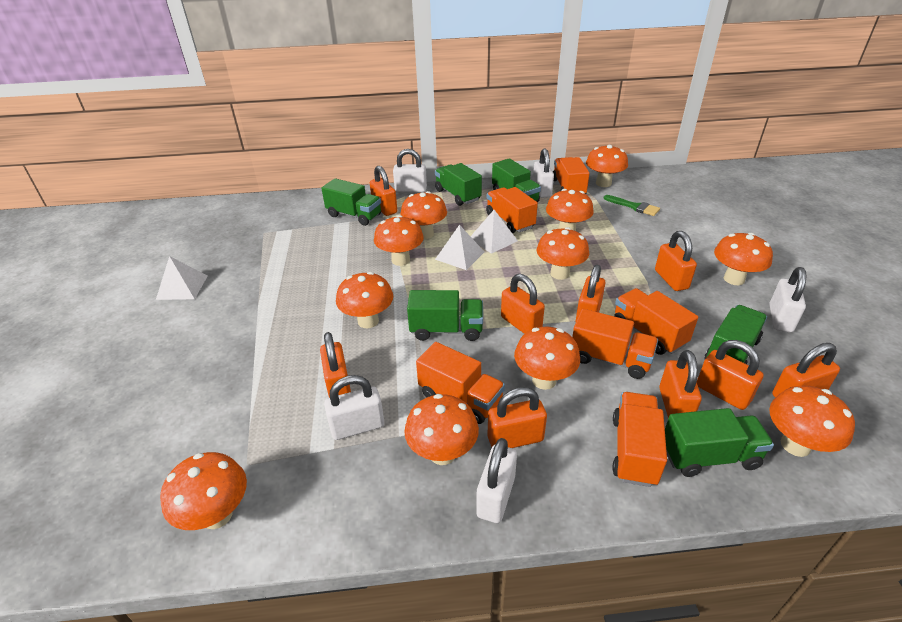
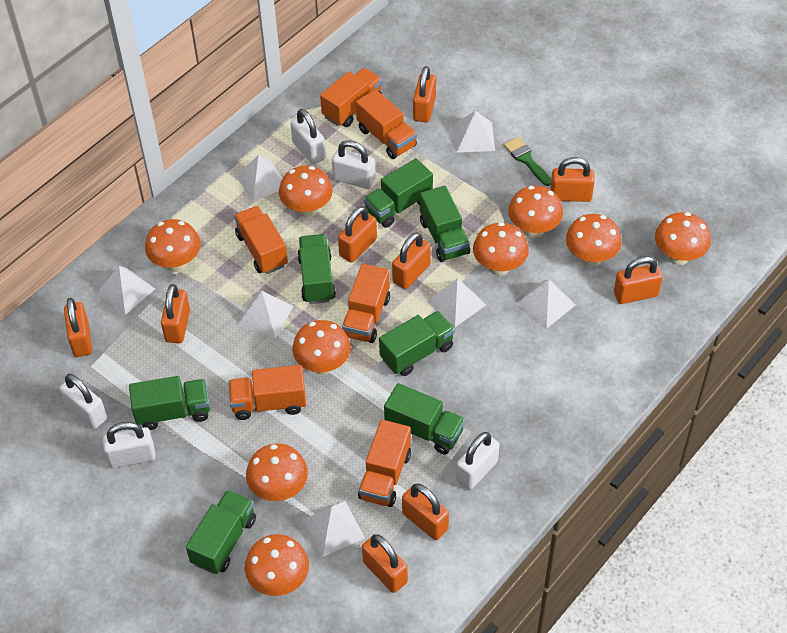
green truck: [321,178,381,226] [407,290,483,341] [435,163,482,206] [492,158,541,202] [665,408,774,477] [705,305,767,364] = 6 -> [129,376,210,430] [186,490,256,574] [297,234,336,304] [364,158,433,228] [379,311,455,376] [384,383,465,454] [420,186,470,262] = 7
orange mushroom: [160,452,247,530] [336,272,393,328] [374,215,424,266] [400,191,447,239] [404,394,479,465] [514,327,580,390] [537,227,589,280] [546,189,594,231] [586,145,628,187] [714,233,773,285] [769,386,855,457] = 11 -> [145,219,200,272] [245,534,309,596] [246,444,308,501] [279,166,333,218] [292,320,351,375] [473,222,529,276] [508,186,563,238] [566,214,622,267] [655,212,711,265] = 9
white pyramid: [156,256,208,300] [435,225,484,270] [471,210,518,254] = 3 -> [96,266,155,315] [236,155,282,202] [237,291,294,338] [303,501,365,557] [427,278,486,327] [454,111,495,153] [516,279,575,329] = 7

